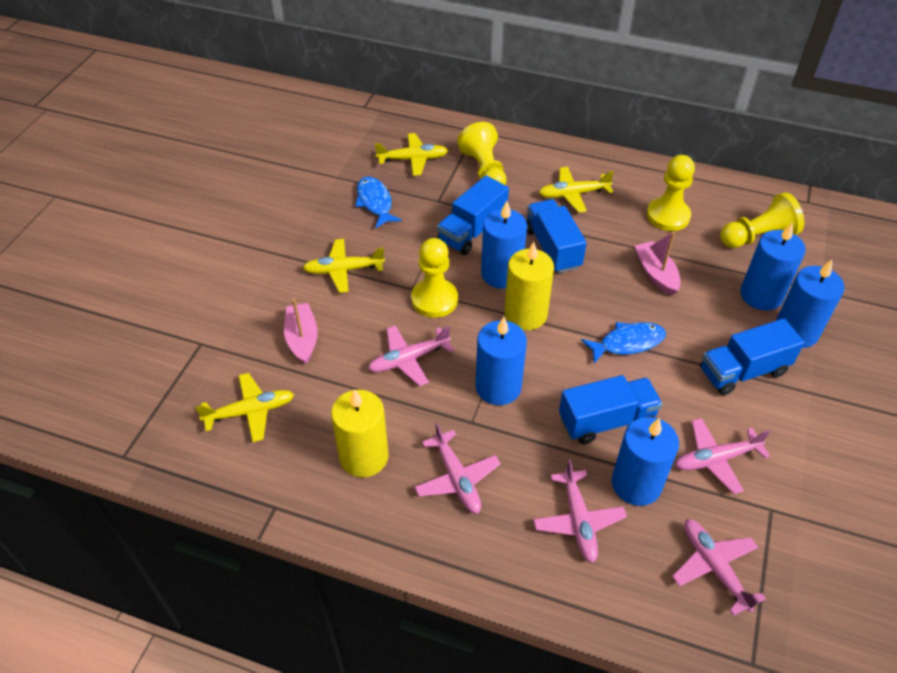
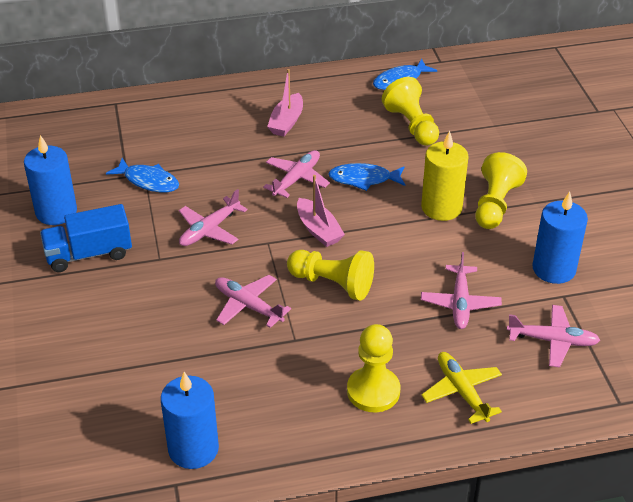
blue candle: [476,317,527,405] [481,201,527,288] [612,417,679,506] [740,222,806,311] [776,259,845,348] = 5 -> [24,135,77,225] [161,372,219,469] [532,191,588,284] = 3
blue fish: [355,177,402,228] [581,322,666,363] = 2 -> [106,158,179,193] [328,163,405,191] [373,59,437,90] = 3
blue truck: [437,176,509,255] [526,199,587,274] [559,375,662,444] [700,318,805,395] = 4 -> [40,204,132,272] = 1
yellow candle: [331,389,389,478] [504,242,554,330] = 2 -> [421,131,469,221] = 1
yellow plane: [196,373,294,442] [303,239,385,293] [375,133,448,176] [539,167,614,213] = 4 -> [421,352,502,424] = 1

